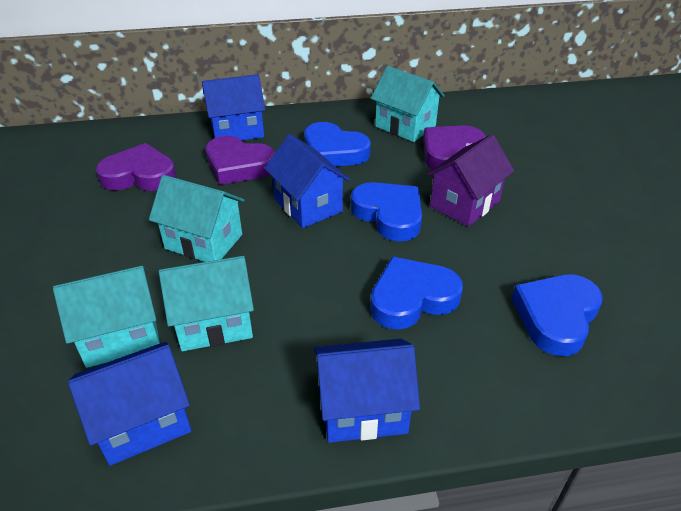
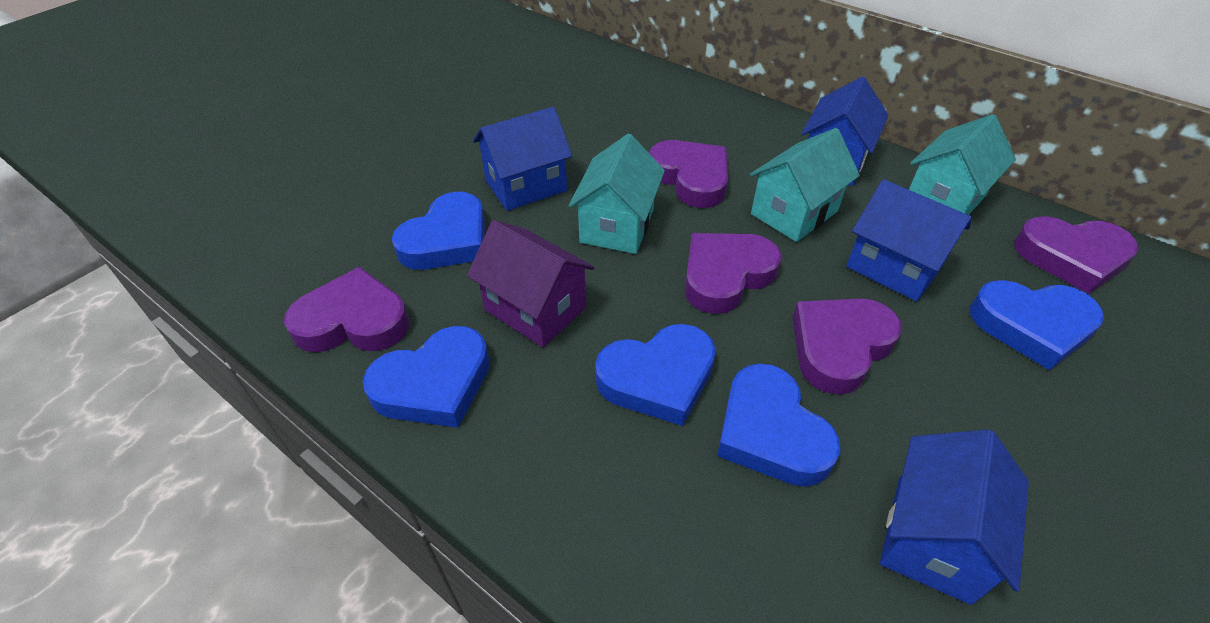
blue heart: [304,122,371,166] [351,182,422,242] [370,257,463,330] [512,275,603,356] = 4 -> [363,326,490,428] [392,192,485,270] [595,324,716,426] [717,363,841,487] [970,280,1104,370] = 5
purple heart: [96,143,176,191] [206,136,275,185] [423,125,486,170] = 3 -> [284,267,409,352] [649,140,728,208] [685,233,782,314] [793,299,902,395] [1014,216,1139,294] = 5
turquoise house: [53,266,160,368] [149,175,245,262] [159,256,254,351] [371,66,445,142] = 4 -> [569,134,665,254] [750,128,860,242] [909,114,1016,215] = 3

